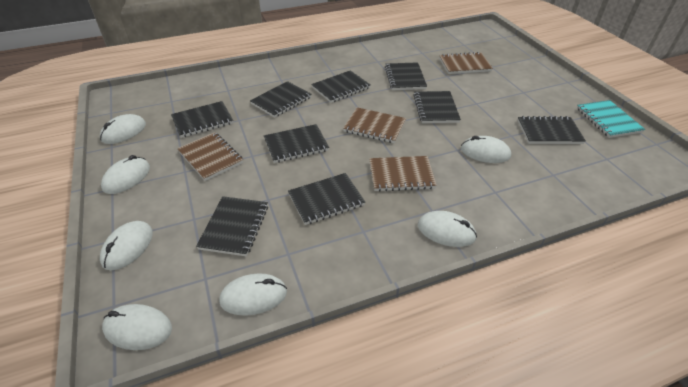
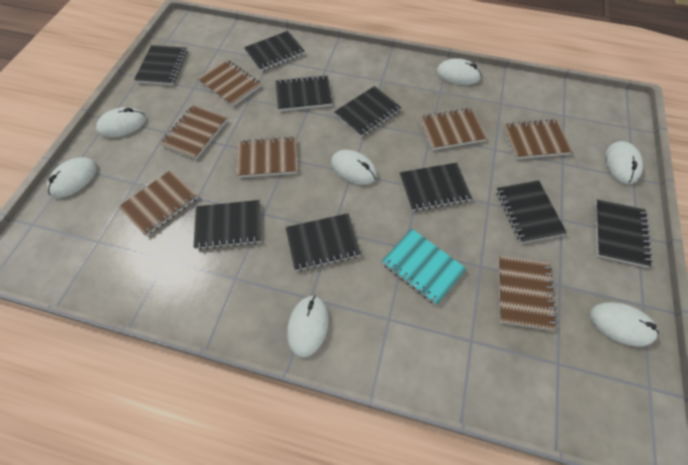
brown notebook: [177,132,243,181] [343,107,406,143] [369,156,437,192] [439,52,493,74] = 4 -> [118,170,199,236] [160,105,227,160] [197,59,261,107] [237,136,298,178] [420,108,487,150] [498,256,557,331] [502,119,573,159] = 7

